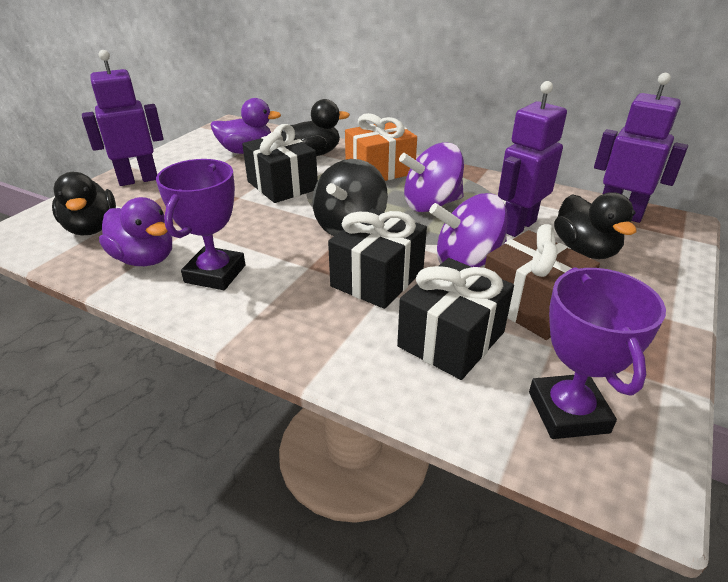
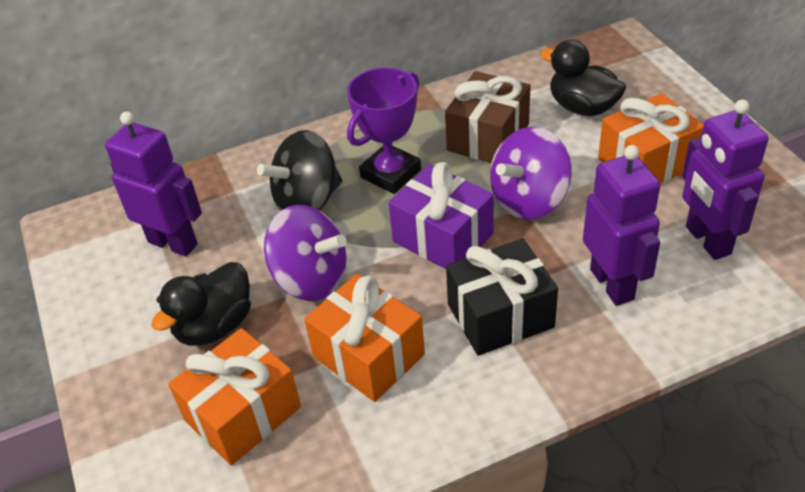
black duck: [52,172,116,235] [282,99,350,156] [554,192,636,259] = 3 -> [151,262,251,346] [541,39,626,116] = 2
black gift: [242,124,318,203] [328,208,427,309] [397,258,514,380] = 3 -> [446,239,558,356] = 1
orange gift: [345,113,417,181] = 1 -> [168,328,301,465] [304,274,425,402] [598,93,704,183] = 3
purple duck: [99,197,172,266] [211,98,281,154] = 2 -> none = 0
purple gift: none = 0 -> [389,162,494,269] = 1
purple trophy: [156,159,246,290] [529,267,666,439] = 2 -> [347,68,421,194] = 1

